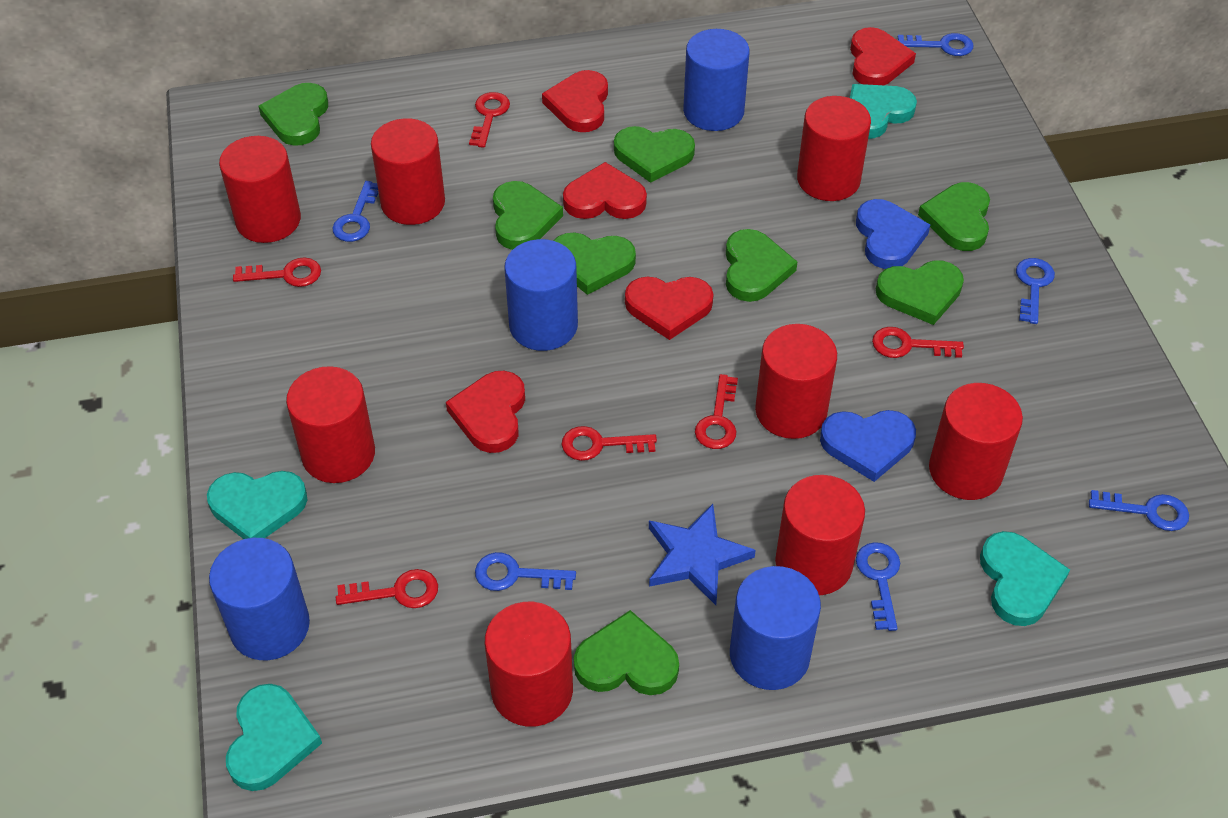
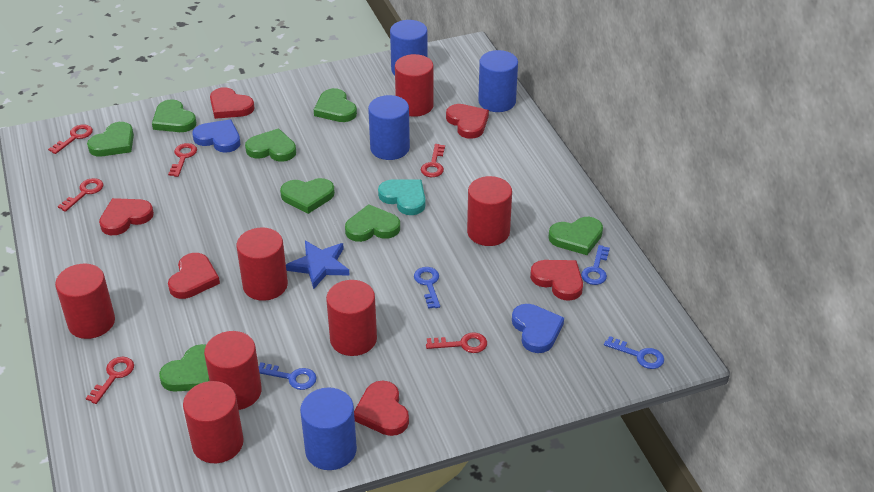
blue key: [333,181,378,242] [475,552,576,591] [856,542,900,631] [898,33,974,56] [1016,258,1055,324] [1089,490,1189,531] = 6 -> [259,362,317,390] [414,267,440,309] [581,245,610,285] [604,336,664,369] = 4
red cylinder: [219,136,301,243] [286,366,375,483] [371,118,445,225] [485,602,573,727] [755,324,837,439] [775,475,865,595] [797,96,871,201] [929,383,1023,500] = 8 -> [55,264,115,339] [183,381,244,463] [204,331,262,410] [236,227,288,301] [326,280,377,356] [395,54,434,117] [467,176,512,246] = 7
red heart: [446,371,525,453] [542,70,608,132] [563,162,647,219] [625,276,714,340] [850,27,916,85] = 5 -> [99,198,154,235] [168,253,220,299] [210,87,255,119] [354,381,409,436] [446,104,489,139] [530,260,583,301] = 6
turquoise heart: [207,471,307,539] [226,684,322,791] [850,84,917,139] [980,531,1070,626] = 4 -> [378,180,425,215] = 1

